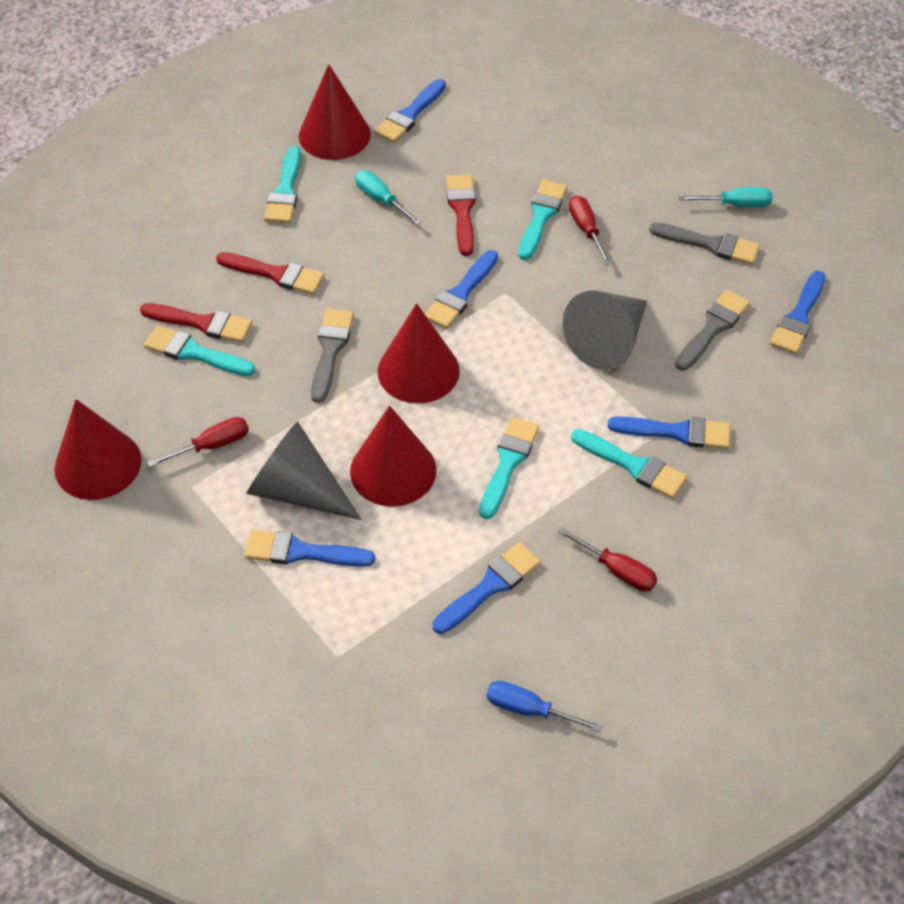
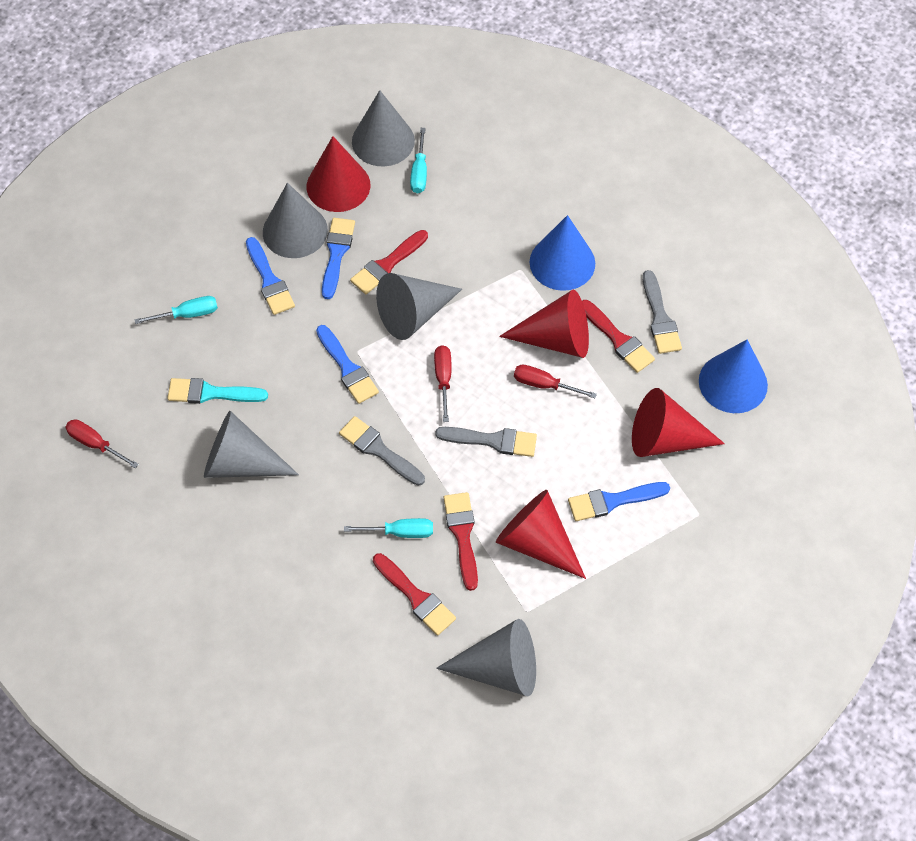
blue brush: [244,530,375,567] [374,79,446,143] [425,250,498,329] [433,542,541,634] [607,417,730,449] [770,271,826,354] = 6 -> [246,237,295,315] [316,325,379,404] [322,218,355,299] [568,482,670,521] = 4
blue cone: none = 0 -> [530,215,595,291] [699,340,768,413] = 2
blue screwdriver: [487,681,603,733] = 1 -> none = 0
grey cone: [246,421,362,520] [563,291,647,370] = 2 -> [204,411,299,478] [263,183,328,258] [352,90,415,167] [376,273,462,340] [436,619,536,696] = 5
red brush: [140,303,253,343] [216,252,324,295] [446,174,476,256] = 3 -> [350,230,428,294] [373,553,456,636] [444,492,478,591] [582,300,655,373] = 4
turquoise brush: [144,325,255,376] [264,146,301,223] [479,417,539,519] [518,180,567,260] [571,429,687,499] = 5 -> [167,378,268,404] = 1
turquoise screwdriver: [355,170,421,225] [679,187,773,207] = 2 -> [134,296,218,324] [344,518,433,538] [410,128,427,193] = 3

